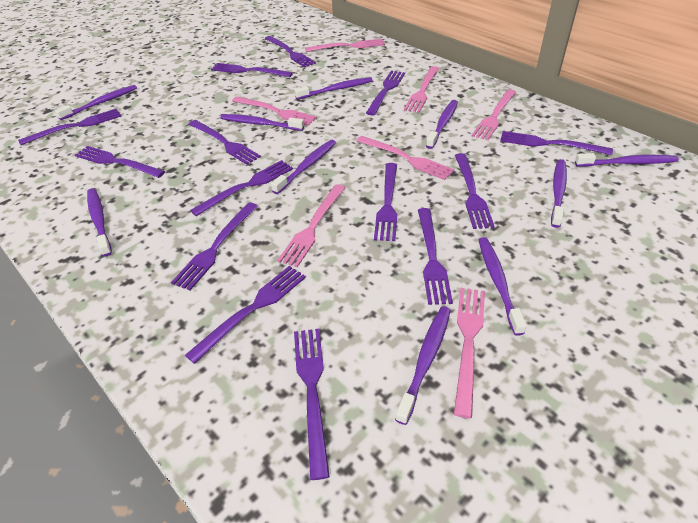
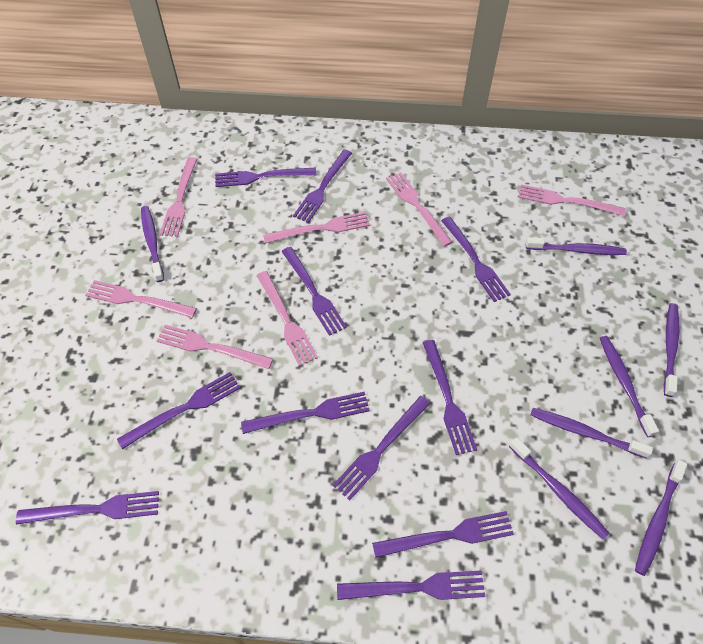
purple fork: [18,109,121,145] [75,146,165,178] [171,202,258,291] [185,266,306,364] [189,120,261,165] [190,160,293,216] [211,63,293,77] [265,36,316,68] [294,329,330,480] [366,71,405,116] [374,163,397,241] [418,208,453,305] [455,153,495,229] [500,131,613,155] = 14 -> [16,491,159,525] [117,372,240,449] [215,168,316,187] [241,391,370,434] [281,247,347,336] [293,149,352,223] [333,396,430,501] [337,571,485,600] [372,511,514,558] [423,340,477,455] [441,217,511,302] = 11
purple toothbrush: [55,85,137,120] [87,188,112,257] [220,114,304,131] [271,140,336,194] [294,77,373,100] [395,306,451,425] [426,100,458,149] [479,237,527,336] [551,159,567,228] [575,153,679,167] = 10 -> [141,206,164,282] [509,437,609,539] [526,237,627,255] [530,408,653,459] [600,336,659,437] [635,460,687,576] [664,303,679,397] = 7

